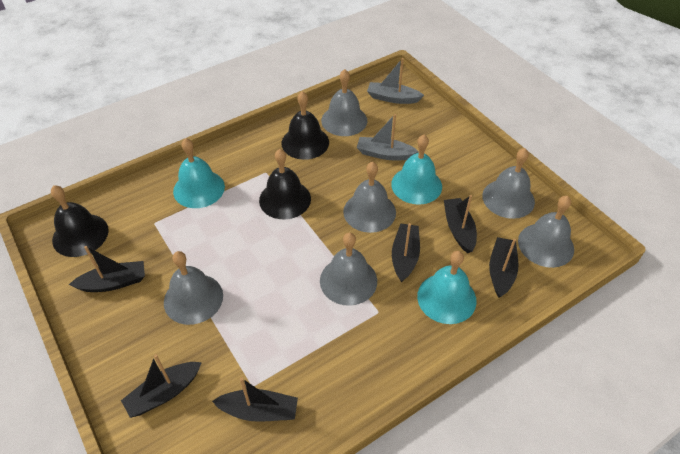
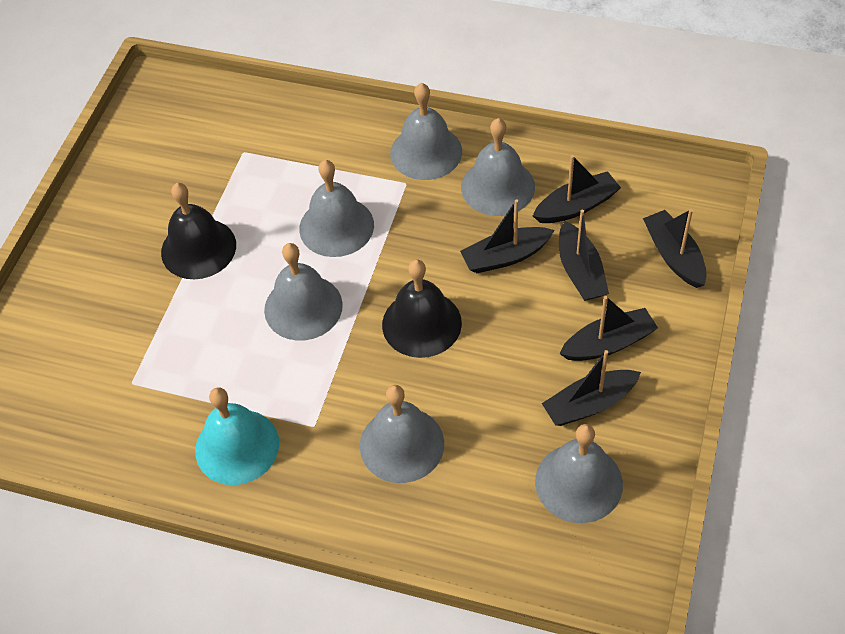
black bell: [51,185,109,257] [259,149,311,219] [282,91,329,160] = 3 -> [161,183,236,279] [382,260,462,358] = 2
grey boat: [357,114,419,160] [367,58,424,104] = 2 -> none = 0
turquoise bell: [173,138,225,208] [391,135,442,205] [417,251,477,324] = 3 -> [195,388,279,485] = 1

